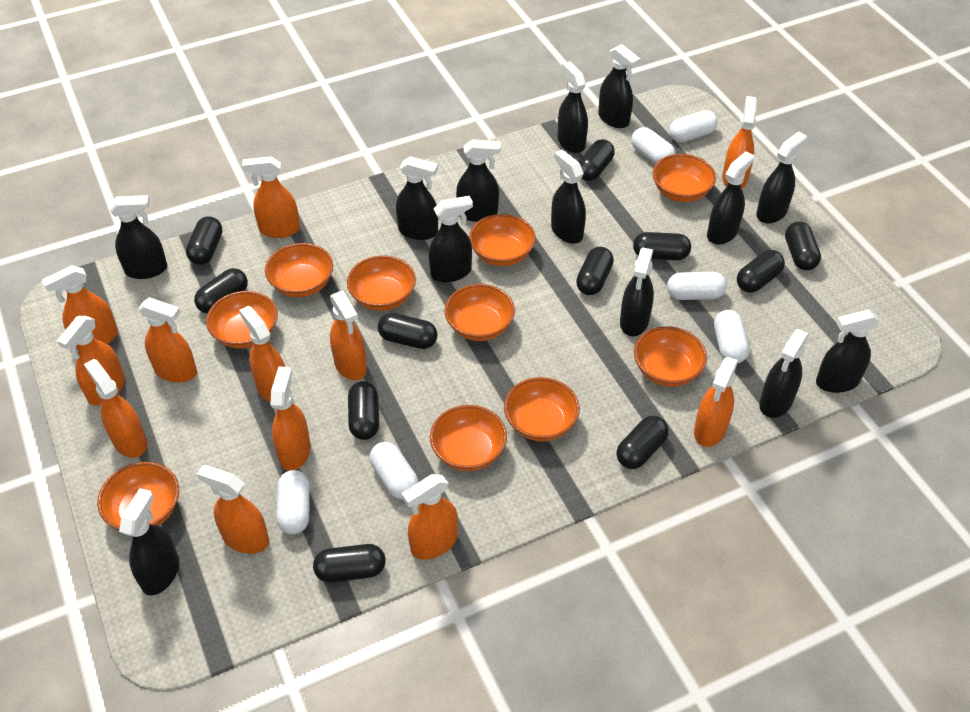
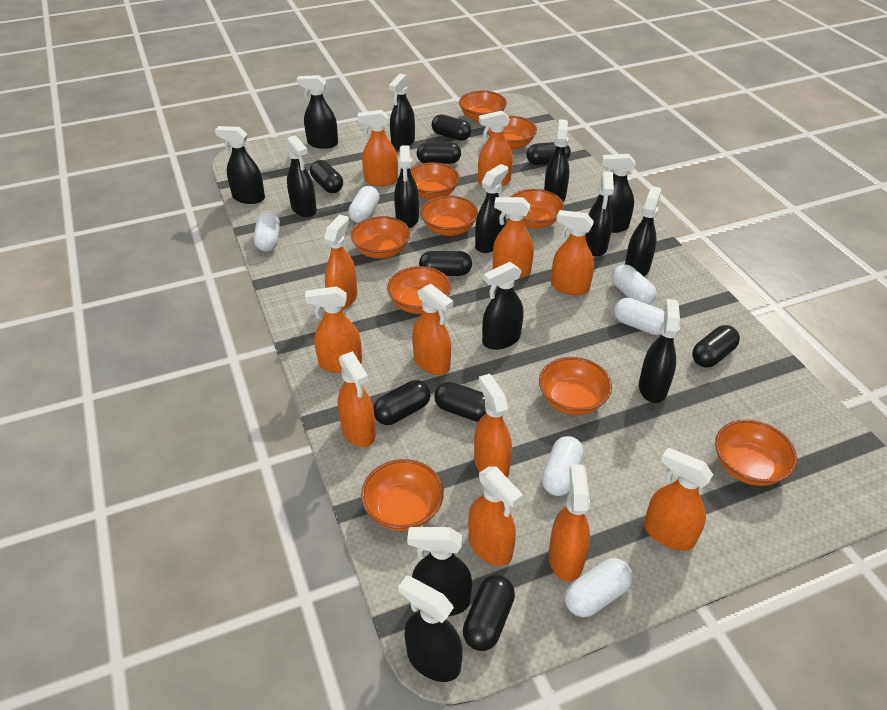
black capsule: [186,217,222,265] [194,268,248,314] [313,544,386,582] [348,381,379,440] [378,313,438,349] [576,247,614,295] [579,139,615,181] [616,416,669,469] [633,232,691,260] [737,250,785,293] [785,222,821,270] = 11 -> [310,160,343,193] [373,380,431,425] [417,142,461,164] [419,251,472,276] [432,114,471,141] [434,382,486,422] [463,575,515,651] [526,142,571,165] [692,325,740,368] = 9
black spray bottle: [110,195,167,279] [119,488,179,595] [396,156,438,240] [429,196,473,282] [456,139,501,222] [551,150,586,244] [557,61,588,153] [598,44,640,128] [620,247,654,336] [707,151,754,245] [756,131,807,224] [759,329,809,418] [816,310,880,393] = 13 -> [215,126,265,204] [286,135,317,217] [296,75,338,149] [388,74,415,150] [394,146,419,228] [398,576,463,682] [407,527,472,616] [475,164,508,253] [482,262,524,350] [544,119,569,202] [585,172,614,257] [596,154,635,233] [625,186,661,276] [639,299,680,403] = 14

